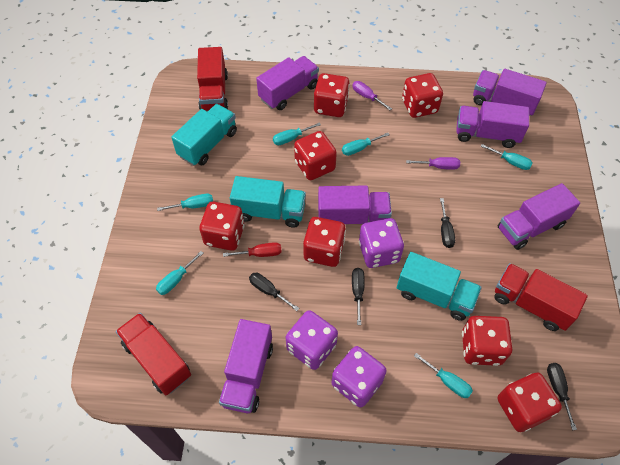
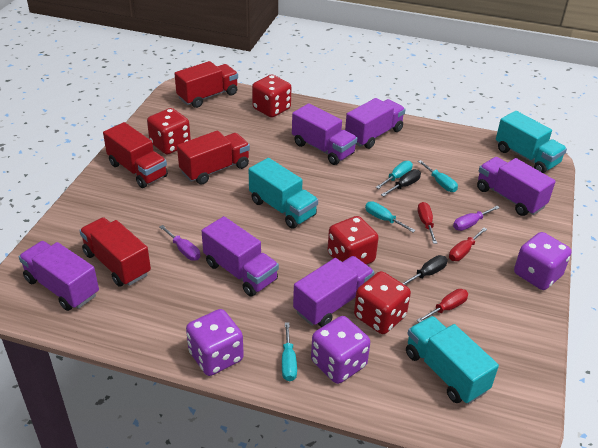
black screwdriver: [249,273,299,311] [352,268,365,325] [440,198,455,248] [547,363,577,430] = 4 -> [381,169,421,197] [402,255,448,285] = 2
red dice: [199,201,244,251] [294,131,337,180] [303,217,346,267] [314,73,350,117] [402,73,443,118] [462,316,512,366] [498,372,562,432] = 7 -> [147,108,191,155] [252,75,291,118] [327,216,379,265] [354,271,411,334] = 4
red screwdriver: [223,242,282,257] = 1 -> [417,289,468,323] [418,202,437,244] [449,228,487,261] = 3
red truck: [116,313,191,396] [197,47,228,111] [494,263,588,331] = 3 -> [79,217,151,287] [103,122,168,188] [174,61,238,108] [177,131,250,185] = 4
turquoise screwdriver: [156,251,204,295] [157,194,213,211] [273,122,321,145] [342,133,390,156] [414,353,473,398] [480,144,532,170] = 6 -> [282,323,297,381] [365,201,416,232] [376,161,413,189] [418,160,458,192] = 4

